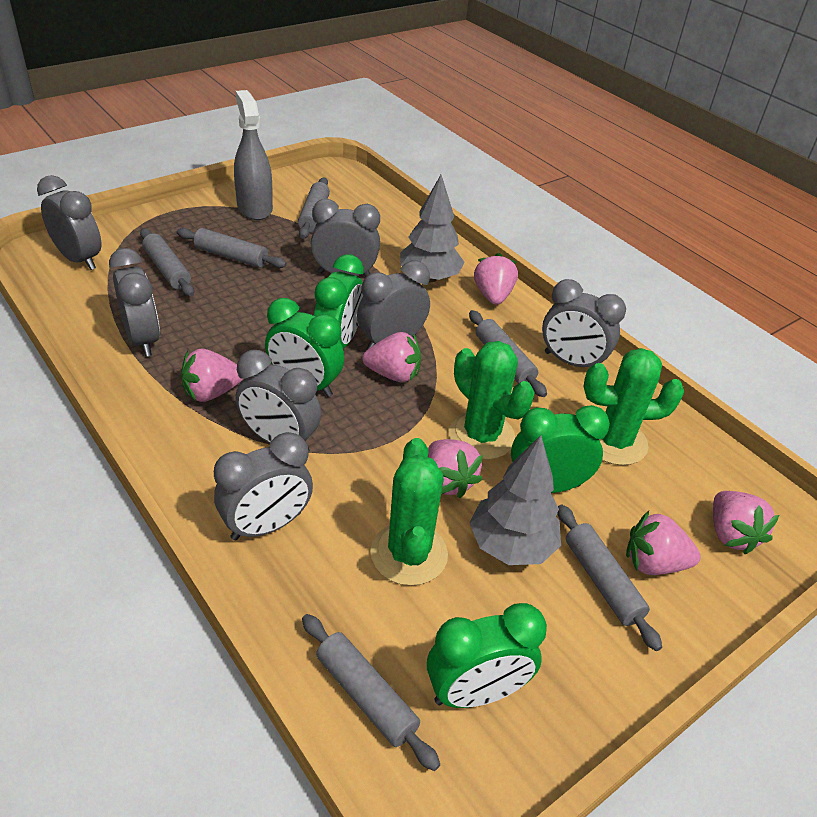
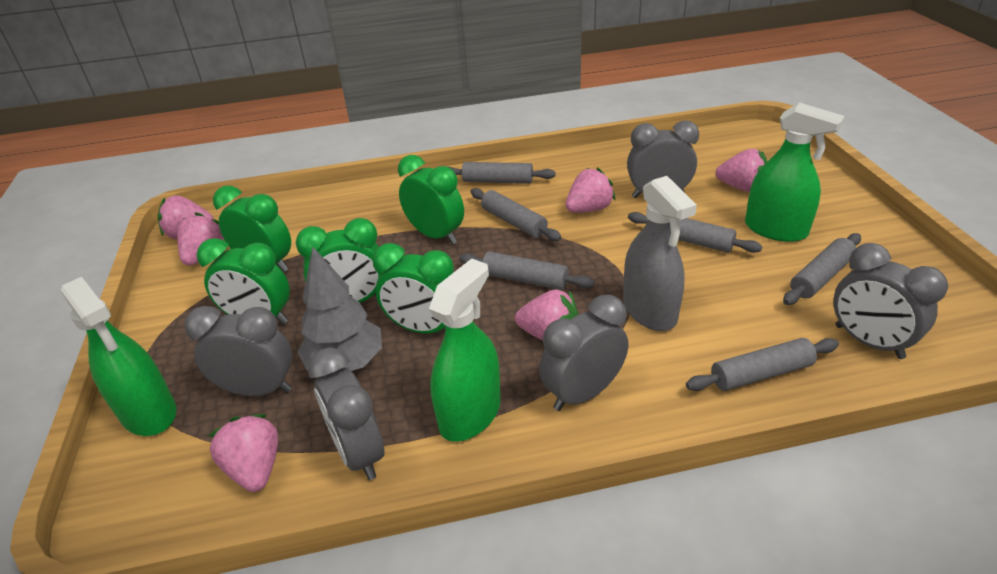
green cactus: [371,438,448,586] [449,341,535,460] [583,348,684,465] = 3 -> none = 0
green clock: [265,298,344,397] [314,254,364,348] [427,603,547,708] [511,405,610,493] = 4 -> [196,238,290,325] [213,186,291,272] [296,218,382,303] [373,243,454,334] [398,155,464,244] = 5
green spray bottle: none = 0 -> [61,277,176,436] [429,258,501,442] [745,103,845,242] = 3
grey clock: [37,175,101,270] [109,248,160,357] [214,432,313,540] [236,350,321,451] [311,199,380,277] [357,260,430,350] [542,279,626,367] = 7 -> [184,306,292,396] [308,347,384,480] [539,295,628,411] [627,120,699,198] [833,243,948,359] = 5
grey tree: [400,175,465,282] [469,435,561,565] = 2 -> [297,247,382,371] = 1

